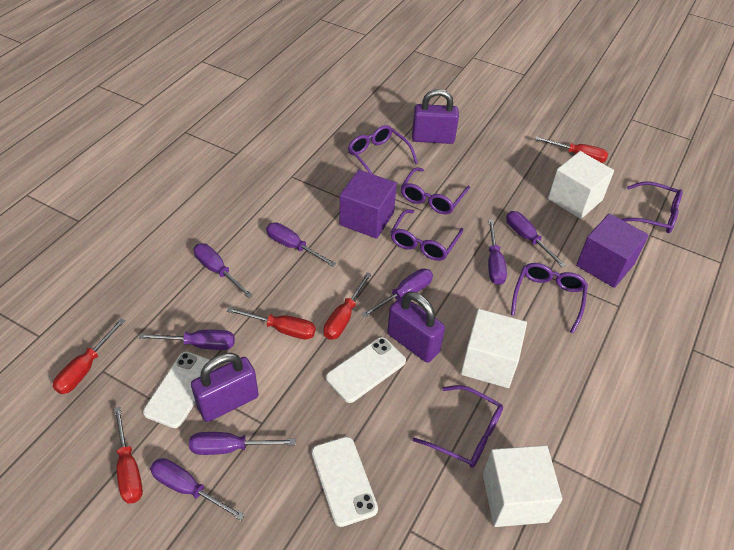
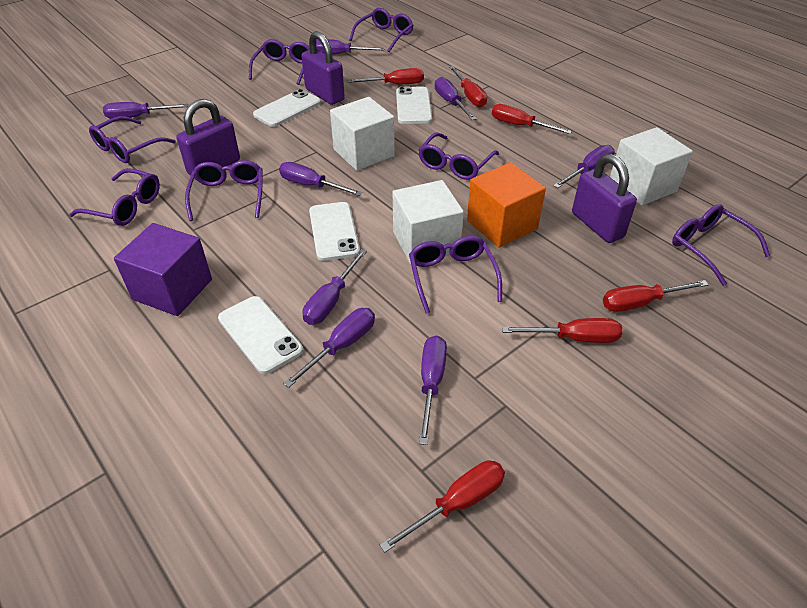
orange cube: none = 0 -> [467,162,546,248] = 1
purple cube: [340,170,397,239] [576,213,649,288] = 2 -> [114,223,212,316] = 1
purple glasses: [348,125,418,174] [391,209,463,261] [401,167,470,214] [412,385,503,468] [511,263,588,334] [621,181,683,233] = 6 -> [69,168,160,226] [89,116,176,163] [185,160,263,221] [249,39,310,85] [349,8,413,52] [409,236,502,314] [419,132,499,180] [672,204,770,286] = 8
red screwdriver: [53,318,125,394] [114,407,143,504] [227,307,316,340] [324,272,372,340] [535,136,608,163] = 5 -> [348,68,424,84] [380,460,505,552] [449,66,487,107] [492,104,572,134] [502,318,623,343] [603,280,709,312] = 6
white phone: [143,352,216,428] [312,437,378,527] [326,337,406,403] = 3 -> [218,296,303,374] [253,89,321,127] [309,202,360,261] [396,87,432,124] = 4

